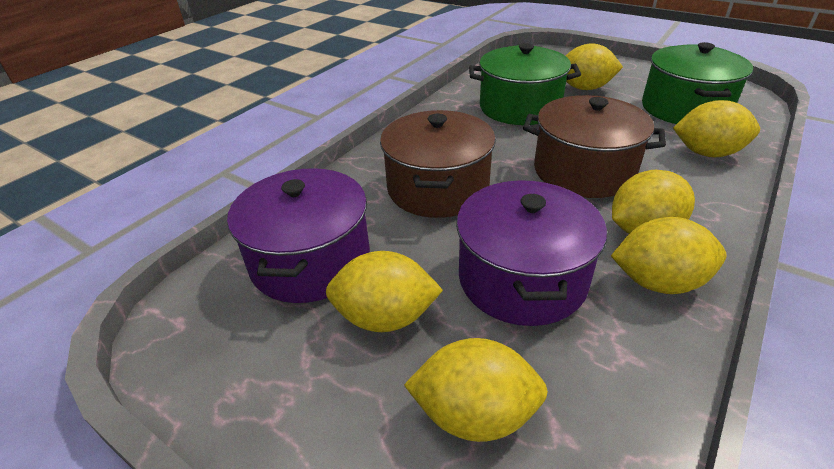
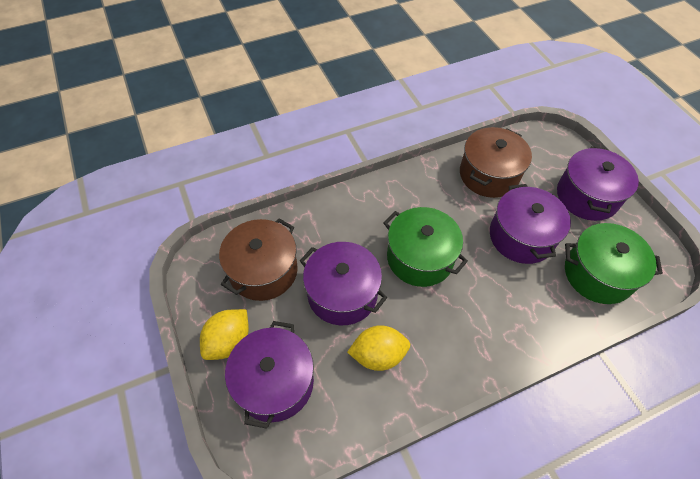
purple pot: [227,168,370,303] [456,180,607,326] = 2 -> [225,321,314,429] [300,242,387,326] [490,184,571,264] [557,146,639,221] = 4
yellow lemon: [326,251,443,332] [404,338,548,442] [566,43,623,90] [611,217,727,294] [612,170,695,234] [673,100,760,157] = 6 -> [200,309,249,360] [347,325,410,371] = 2

